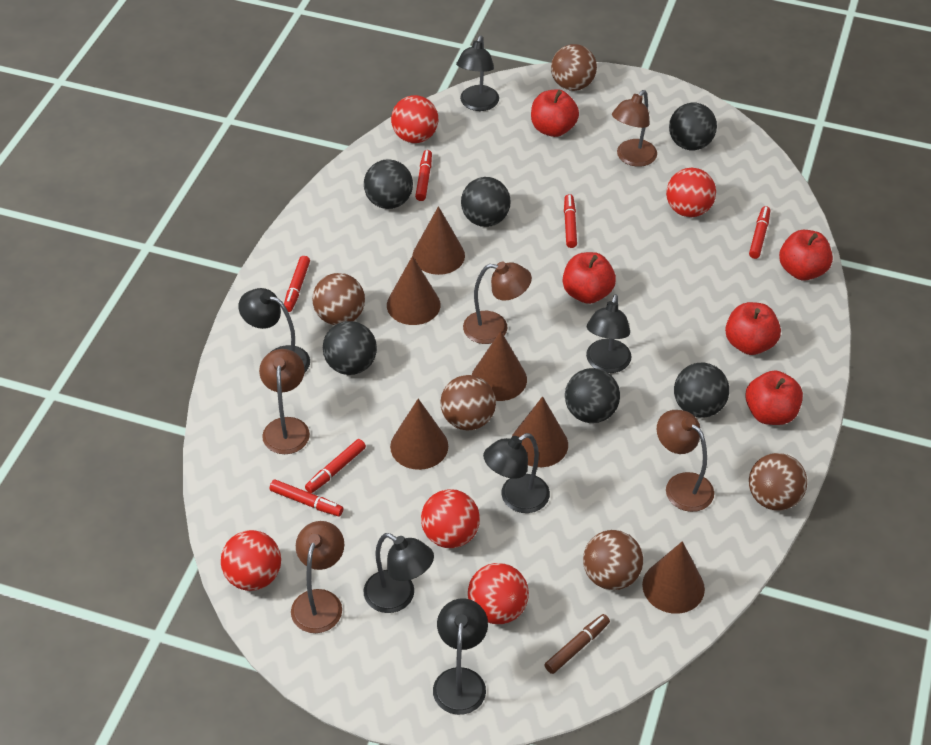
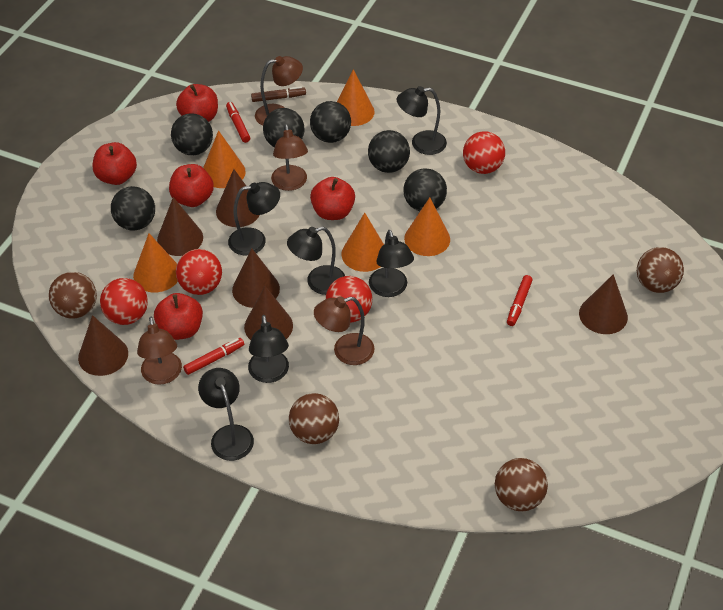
brown ball: [312,273,365,325] [440,375,496,431] [551,44,597,91] [583,530,643,590] [749,453,807,511] = 5 -> [49,272,97,319] [289,393,339,444] [495,458,548,511] [637,247,684,293] = 4
brown lamp: [259,349,310,454] [291,521,344,633] [463,262,532,344] [612,90,657,167] [657,410,714,512] = 5 -> [137,317,182,385] [255,56,303,126] [271,124,308,191] [314,296,374,365] = 4
orange cone: none = 0 -> [133,233,178,292] [203,130,246,188] [337,69,375,126] [341,213,384,272] [404,198,450,256] = 5
red ball: [221,530,281,591] [391,95,438,143] [421,489,480,548] [468,563,529,624] [666,168,716,217] = 5 -> [100,278,148,325] [176,249,222,295] [326,276,372,323] [463,131,505,174] = 4
red marker: [270,480,343,516] [284,256,310,312] [305,439,366,493] [415,150,432,201] [564,194,577,248] [749,206,770,259] = 6 -> [183,338,244,375] [226,102,250,143] [507,275,533,326] = 3

